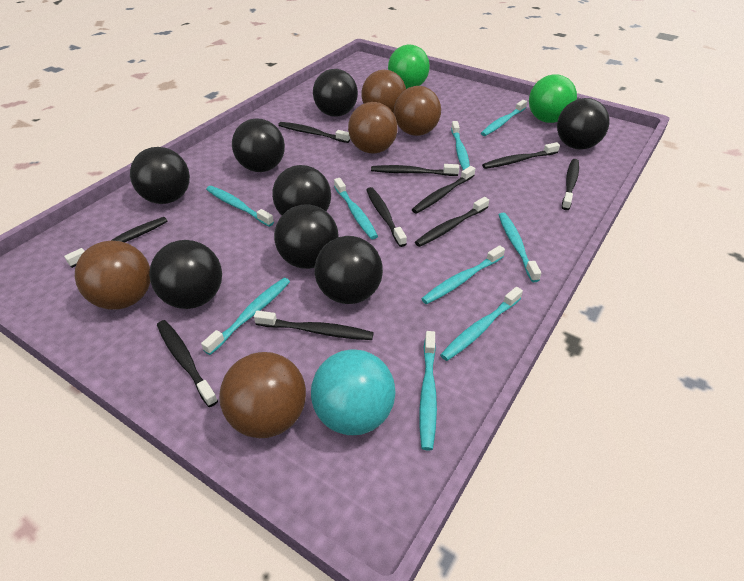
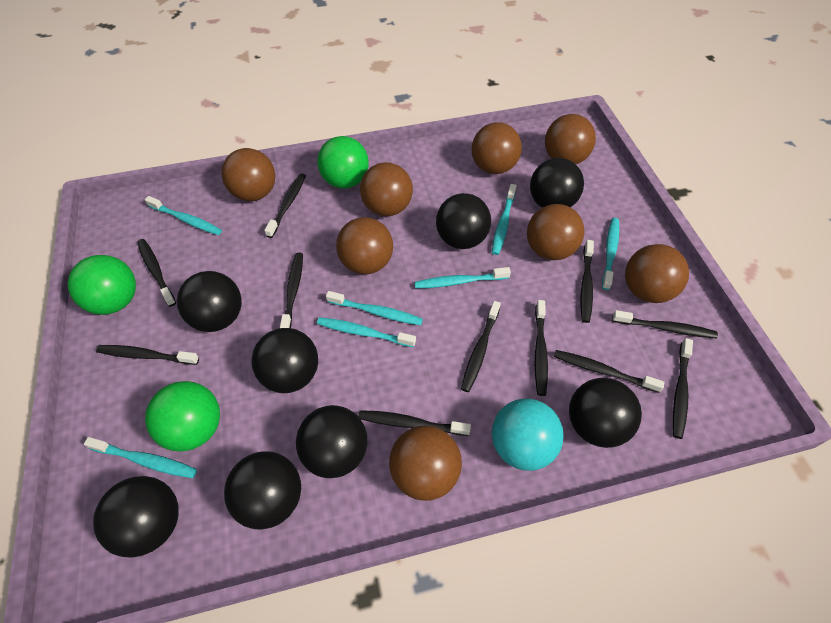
black toothbrush: [64,217,168,268] [157,320,218,407] [254,311,374,340] [278,122,350,143] [366,187,407,247] [371,164,459,176] [412,166,475,214] [415,197,489,247] [482,142,560,169] [562,159,579,210] = 10 -> [96,345,199,365] [137,239,176,307] [264,173,306,238] [280,253,303,328] [358,410,471,436] [461,301,501,392] [535,300,548,396] [554,350,665,393] [580,240,594,323] [612,310,718,338] [673,338,693,439] = 11
brown ball: [75,241,150,310] [219,352,306,438] [348,102,398,154] [361,70,406,114] [394,86,441,136] = 5 -> [221,148,275,201] [336,217,393,275] [360,162,413,216] [389,425,462,501] [471,122,522,174] [527,204,584,260] [545,114,596,164] [625,244,689,303] = 8
green ball: [388,44,430,89] [529,74,577,123] = 2 -> [68,255,136,315] [145,381,220,452] [317,136,369,189] = 3
turquoise toothbrush: [201,278,290,355] [206,186,274,227] [334,178,378,239] [419,331,437,451] [421,245,505,304] [440,287,523,361] [451,121,470,170] [481,100,527,136] [499,213,541,282] = 9 -> [84,437,197,478] [145,196,222,235] [317,317,416,347] [326,291,423,325] [414,267,511,289] [492,184,517,255] [602,218,619,290] = 7

